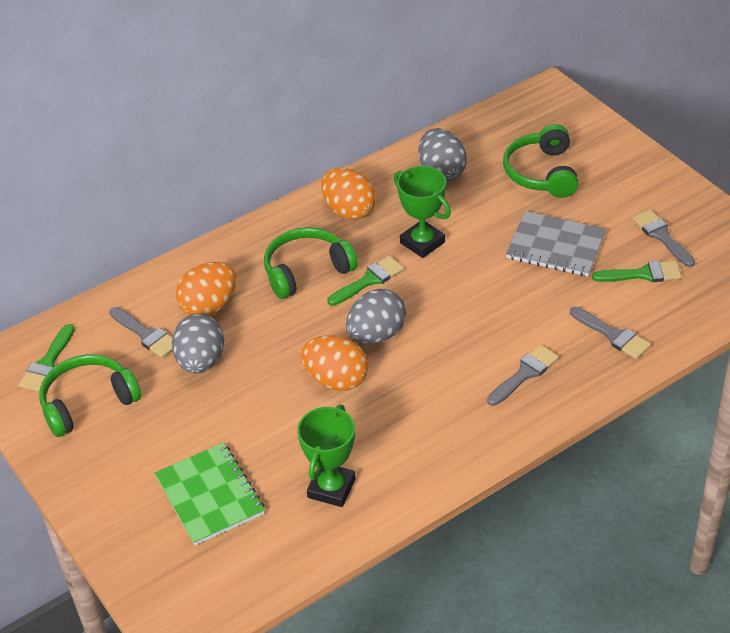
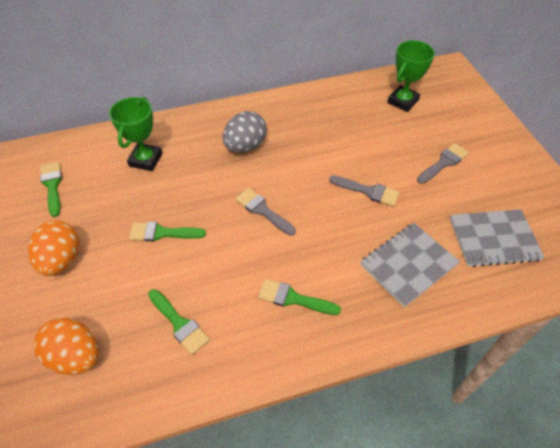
green brush: [19,324,75,392] [327,256,404,306] [592,261,682,282] = 3 -> [40,162,62,217] [129,222,206,242] [148,289,210,355] [258,279,341,315] = 4
green headphones: [39,354,141,437] [264,227,358,299] [503,124,578,198] = 3 -> none = 0
green notebook: [155,443,265,545] = 1 -> none = 0
grey brush: [109,307,173,358] [487,345,559,406] [570,306,651,359] [632,210,695,267] = 4 -> [235,188,296,236] [329,176,400,207] [417,143,469,184] = 3
grey egg: [172,313,224,374] [346,289,406,344] [419,128,467,181] = 3 -> [223,111,267,153] = 1
grey notebook: [506,211,606,276] = 1 -> [360,223,460,307] [450,209,545,267] = 2
orange egg: [176,262,236,316] [301,335,368,391] [321,168,376,220] = 3 -> [28,220,79,276] [33,318,98,375] = 2

